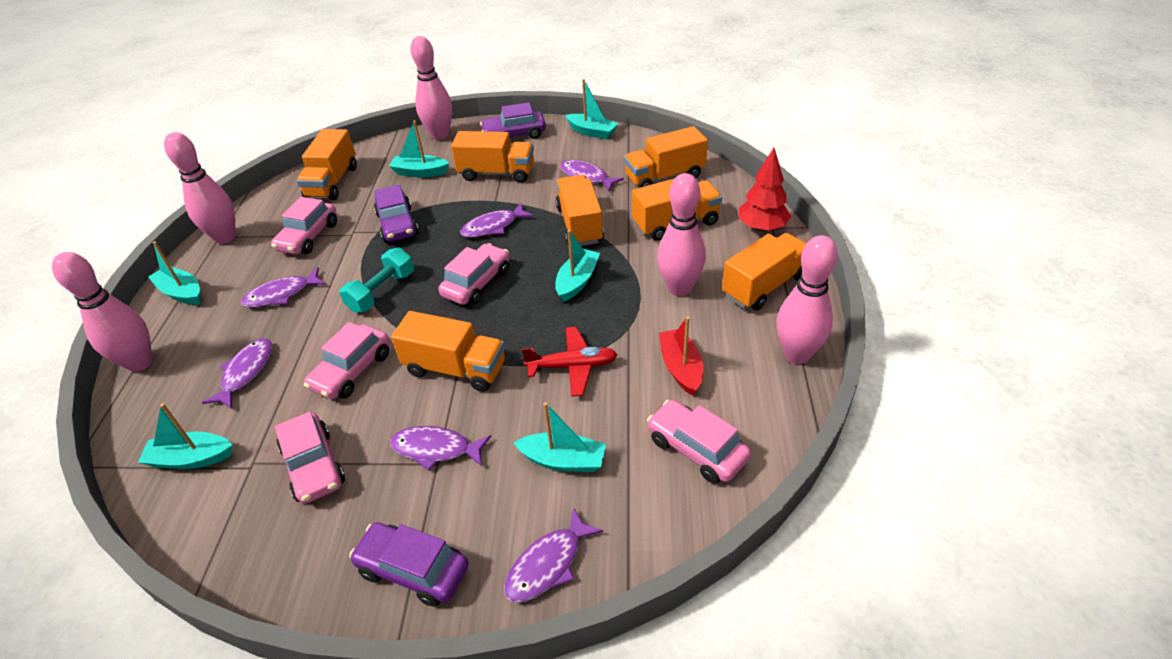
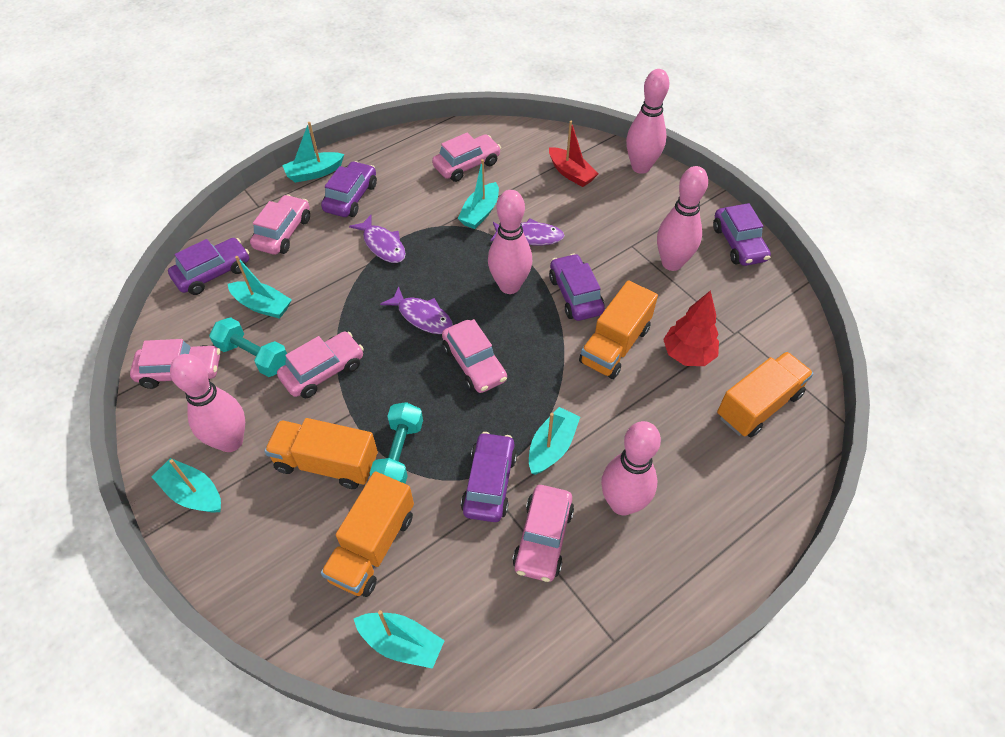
orange truck: [296,129,357,200] [391,311,505,392] [451,131,534,183] [556,175,604,246] [624,126,708,188] [632,178,722,241] [722,233,807,311] = 7 -> [264,418,378,489] [321,471,414,597] [579,280,658,379] [717,351,814,437] = 4
pink car: [271,197,337,254] [275,412,345,504] [304,322,390,399] [438,243,509,305] [647,400,751,484] = 5 -> [130,339,220,389] [250,194,310,255] [277,332,364,398] [432,133,501,182] [442,319,507,393] [513,485,574,582] = 6
purple car: [349,522,469,607] [374,185,419,242] [480,102,546,139] = 3 -> [168,238,249,295] [321,161,377,217] [461,432,517,522] [549,254,605,321] [713,203,771,266] = 5
purple fish: [202,338,272,409] [241,267,326,308] [390,426,491,471] [460,203,534,238] [504,507,603,603] [560,160,624,191] = 6 -> [349,215,406,263] [380,286,453,334] [490,218,565,245] = 3
red plane: [522,327,618,396] = 1 -> none = 0
turquoise dumbbell: [339,247,414,313] = 1 -> [209,317,287,377] [370,402,423,484] = 2

